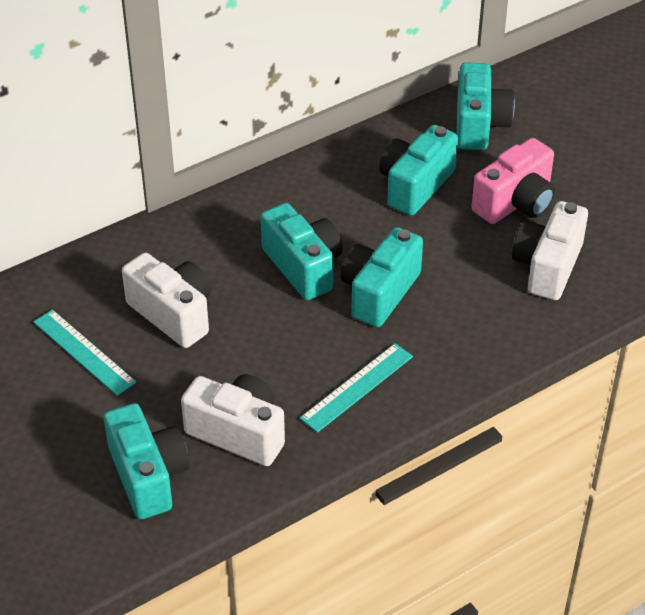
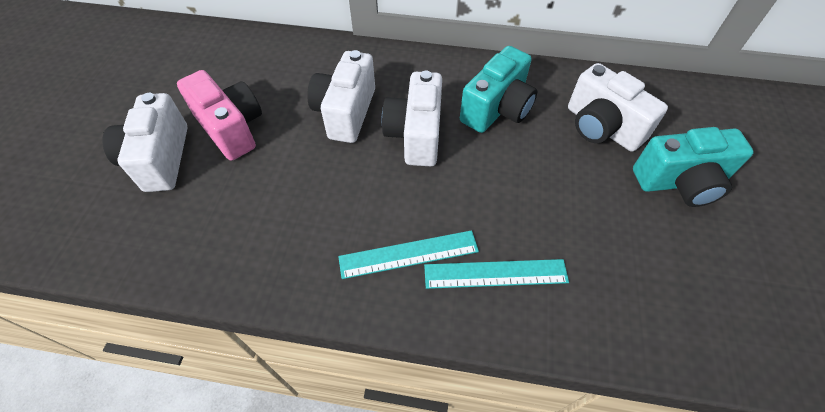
turquoise camera: [104,403,190,519] [261,203,343,300] [341,227,423,327] [379,125,458,216] [457,62,515,150] = 5 -> [460,46,537,133] [633,127,754,207] = 2
white camera: [122,253,211,348] [181,374,285,466] [512,201,588,300] = 3 -> [103,93,188,192] [307,50,375,143] [382,71,442,166] [568,63,668,152] = 4

